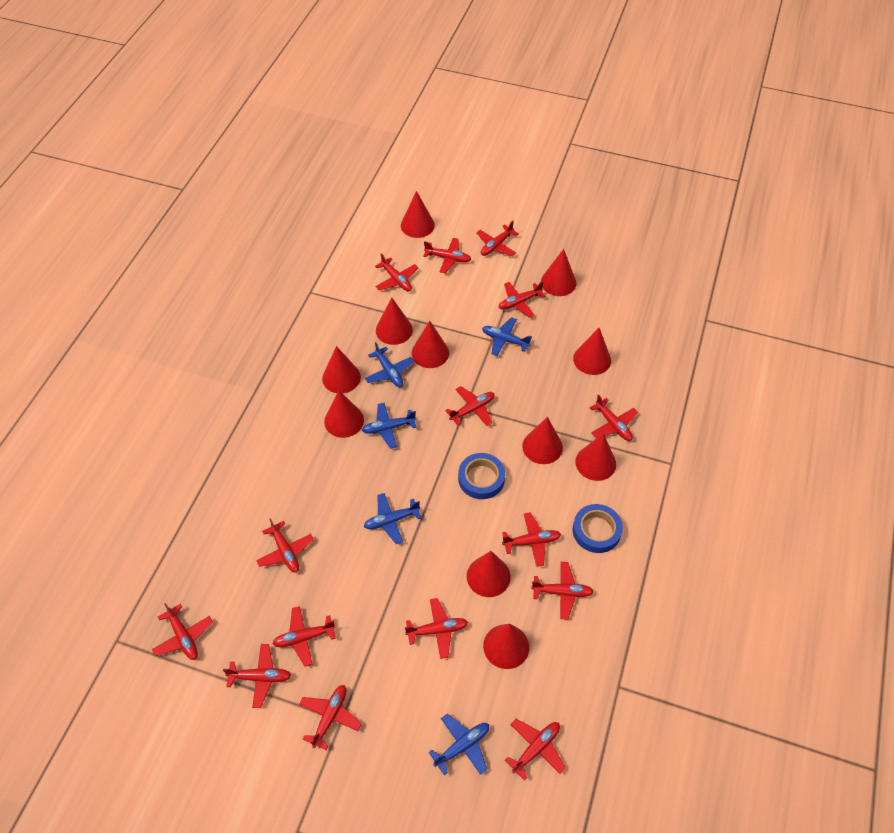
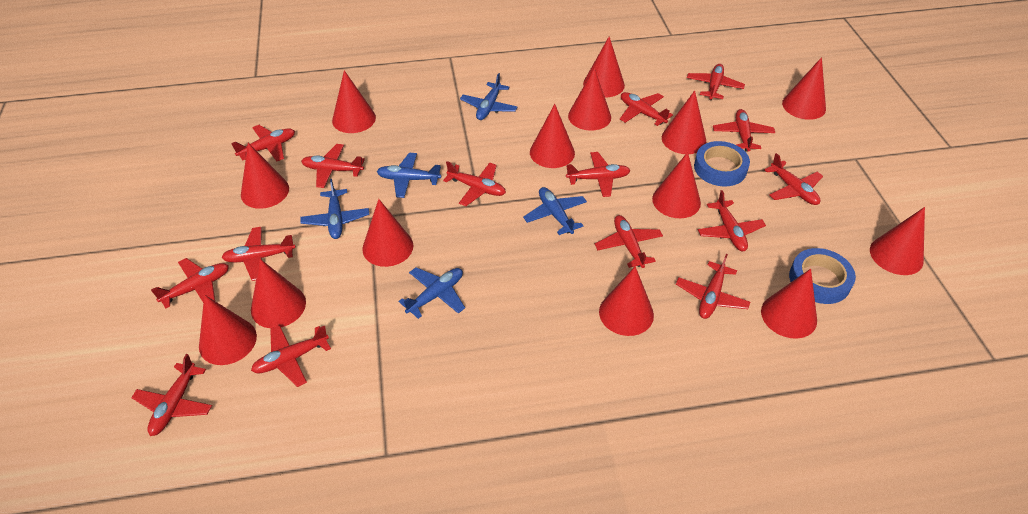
red cone: [322,346,361,393] [324,390,364,438] [376,297,413,345] [401,191,435,238] [412,321,449,368] [467,551,511,597] [483,624,529,669] [522,417,563,464] [541,249,576,296] [573,328,611,375] [575,433,616,481] = 11 -> [199,295,257,365] [241,143,289,209] [251,259,306,328] [332,70,376,133] [362,199,413,267] [530,104,575,168] [568,68,611,131] [583,36,625,97] [599,266,654,336] [652,152,701,218] [662,91,706,154] [761,269,817,339] [782,57,826,120] [870,207,925,275] = 14

